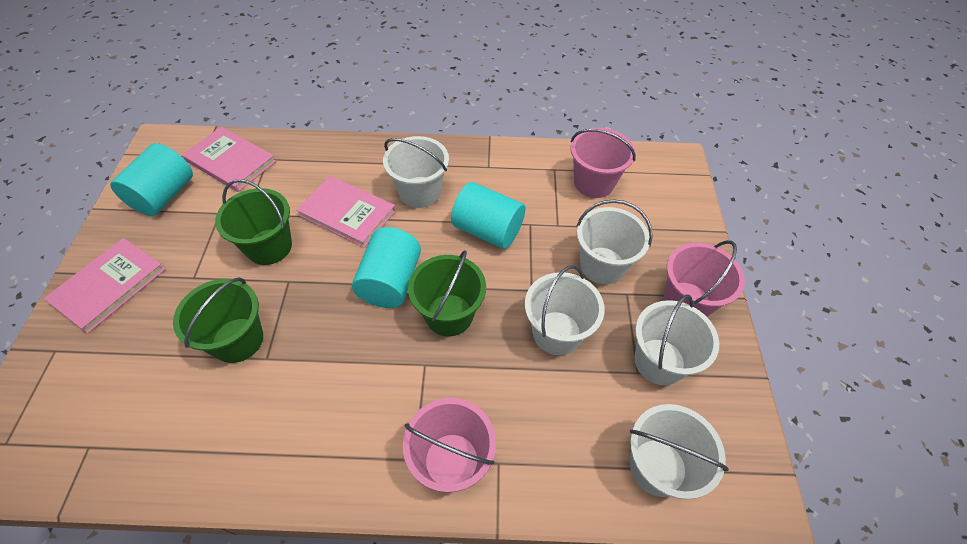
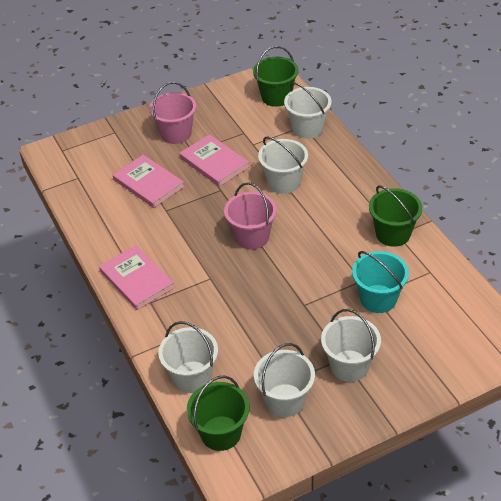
pink bucket: [403,398,496,493] [570,128,636,198] [664,240,745,317] = 3 -> [149,82,196,144] [224,182,277,250] = 2
turquoise bucket: none = 0 -> [352,251,409,313] = 1
turquoise cylinder: [110,143,193,216] [352,227,421,308] [451,182,525,249] = 3 -> none = 0

